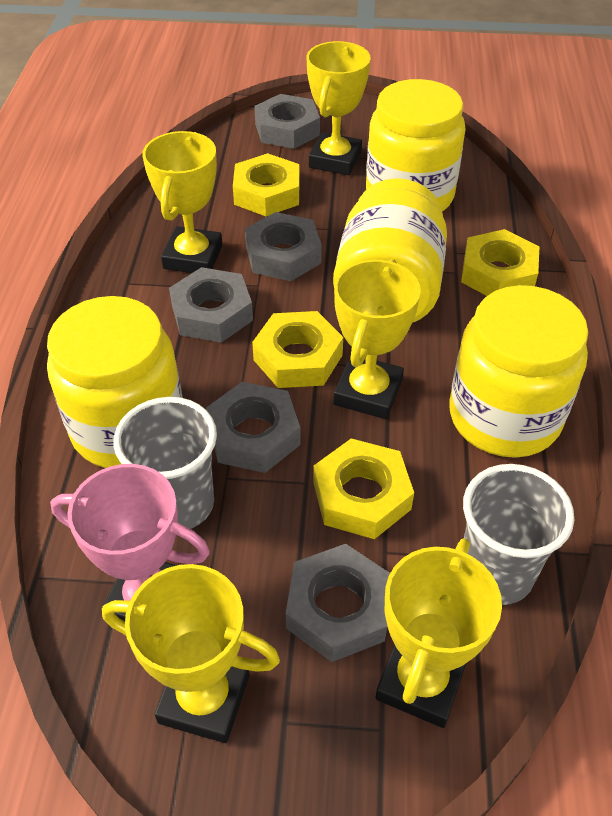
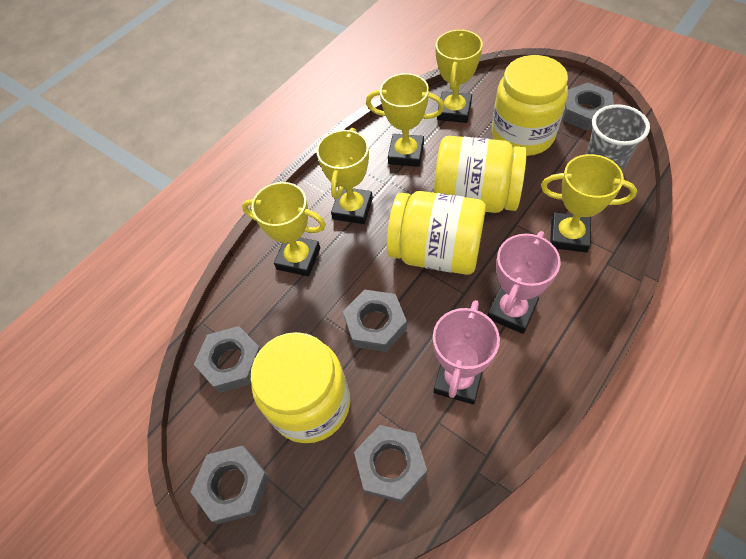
grey cup: [114,397,217,529] [463,464,574,605] = 2 -> [586,104,650,173] = 1
pink trophy: [50,464,210,621] = 1 -> [433,300,500,404] [488,231,560,334] = 2
yellow nut: [233,153,299,216] [252,311,343,388] [313,438,414,539] [461,229,539,296] = 4 -> none = 0

